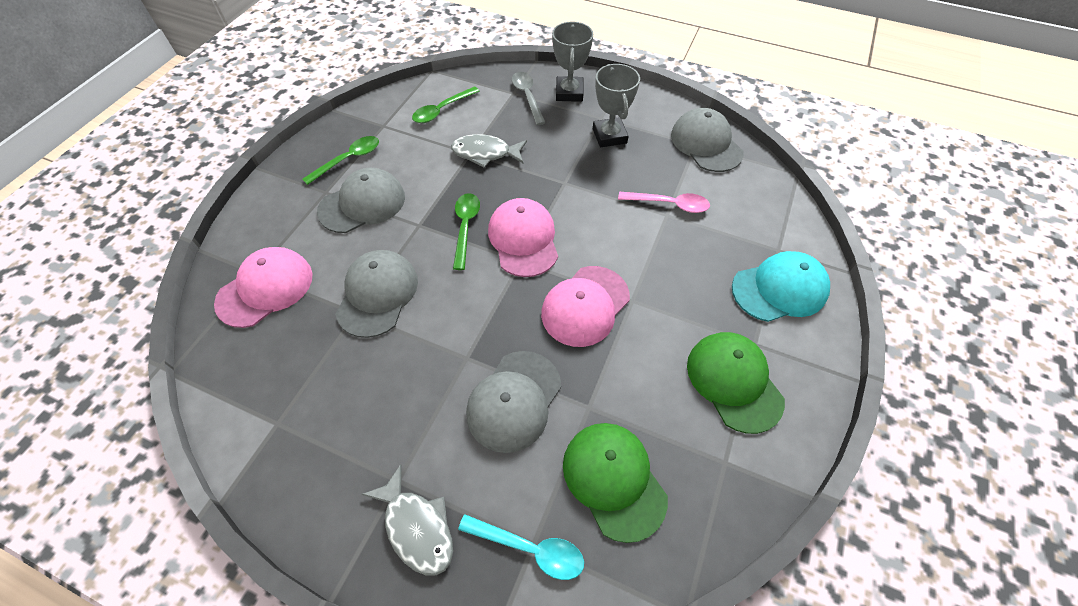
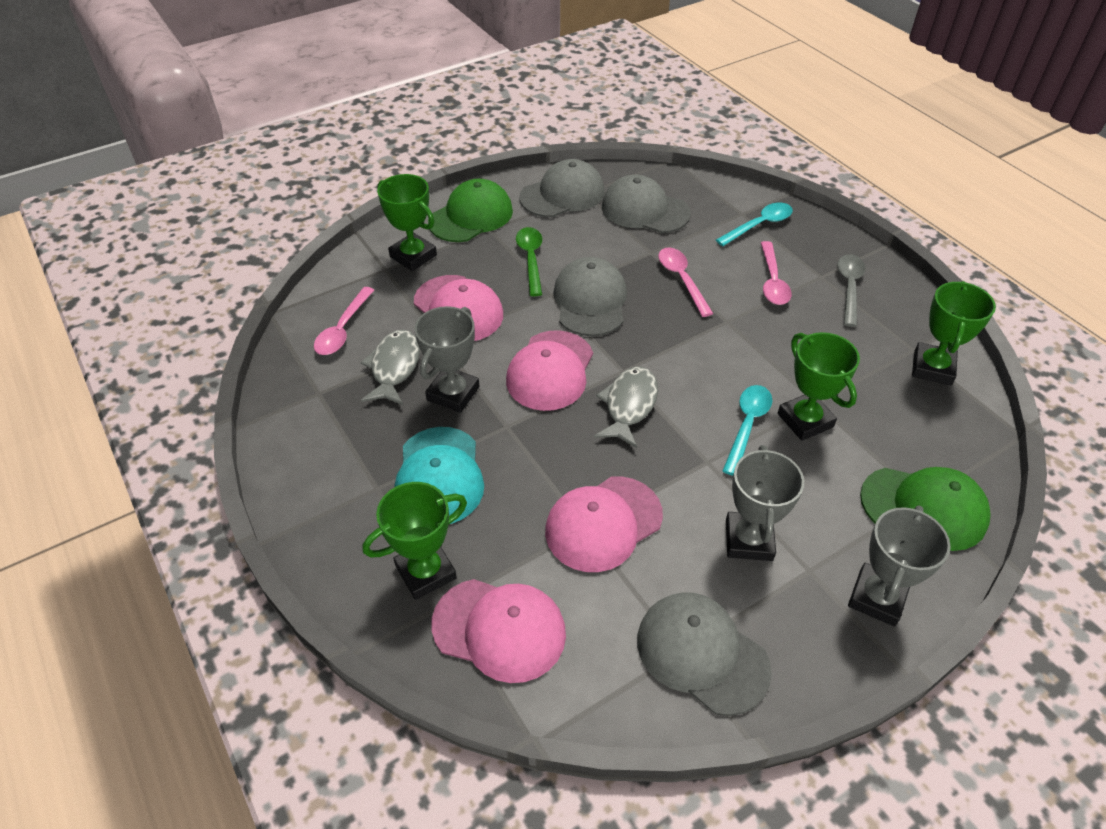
green spoon: [302,136,379,185] [412,86,480,123] [453,193,480,270] = 3 -> [516,227,542,296] = 1
green trophy: none = 0 -> [363,482,467,600] [377,174,437,271] [778,332,860,441] [912,281,996,385] = 4
grey trophy: [552,22,593,102] [593,64,640,147] = 2 -> [415,306,480,413] [726,445,804,561] [848,506,951,627] = 3
pink cap: [214,247,313,328] [488,198,558,277] [541,266,630,347] = 3 -> [414,275,503,341] [431,579,566,683] [506,330,593,411] [545,477,663,572] = 4
pink spoon: [618,192,710,213] = 1 -> [314,287,374,355] [658,248,713,317] [761,241,792,305] = 3
turquoise spoon: [458,514,584,580] = 1 -> [716,203,793,246] [723,385,772,476] = 2

